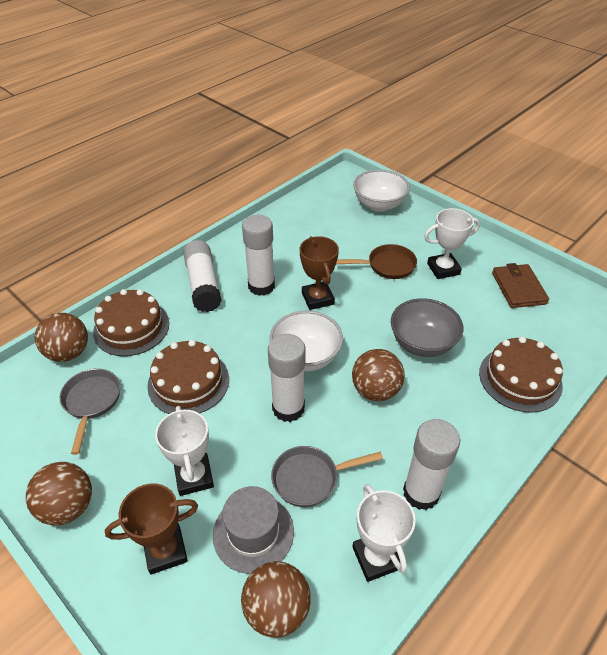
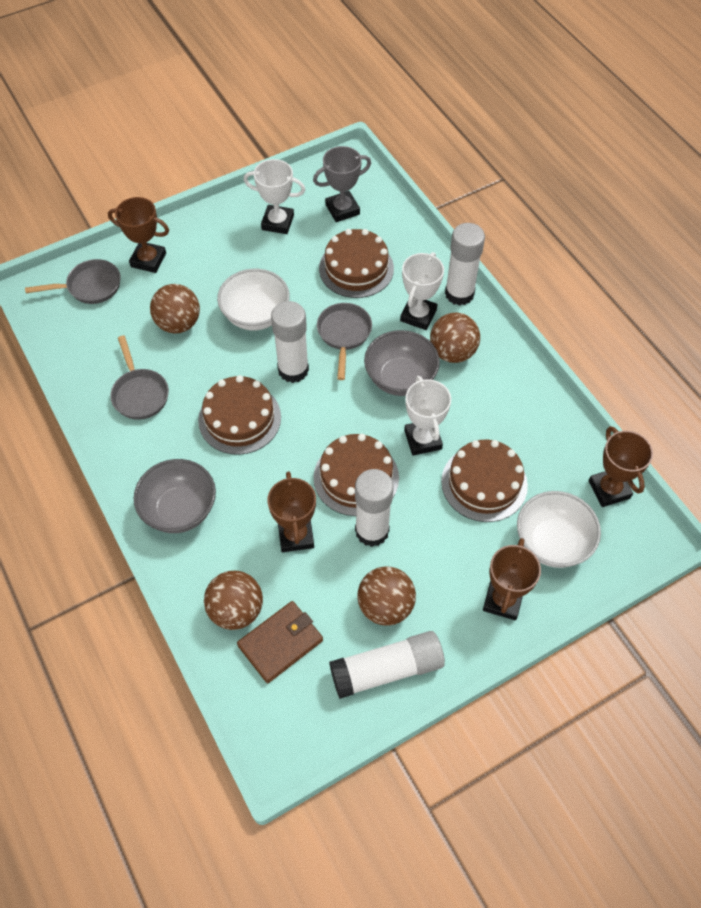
brown cake: [93,289,169,356] [147,340,229,414] [479,336,563,413] = 3 -> [198,375,281,455] [313,434,399,516] [319,229,394,298] [441,440,528,522] = 4
brown pan: [336,244,417,279] = 1 -> none = 0
brown trophy: [105,483,198,575] [300,236,339,310] = 2 -> [108,197,169,273] [268,471,316,552] [483,538,541,620] [588,426,653,507] = 4
grey bowl: [391,298,463,357] = 1 -> [134,459,216,533] [364,330,440,396] = 2
grey hat: [213,486,294,574] = 1 -> none = 0
grey pan: [60,369,120,455] [271,446,383,507] = 2 -> [25,259,121,304] [110,336,169,420] [317,303,372,380] = 3
grey trophy: none = 0 -> [313,146,371,222] = 1

